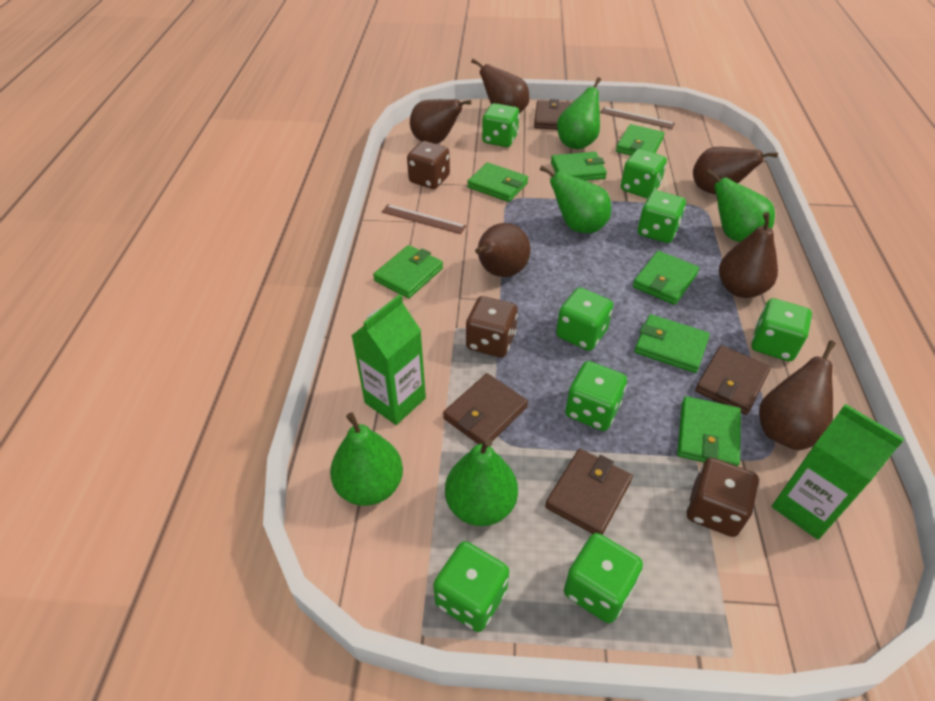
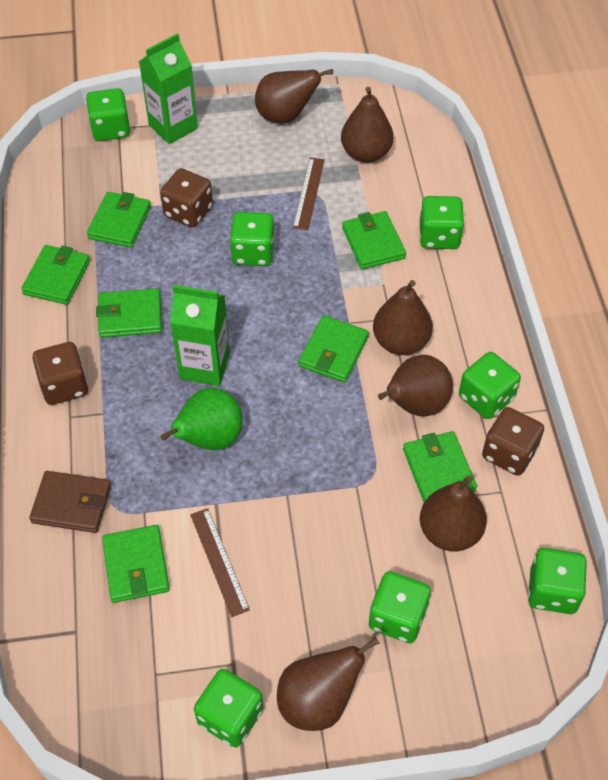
brown wallet: [443,373,528,444] [534,99,571,130] [545,449,633,535] [695,345,771,415] = 4 -> [29,471,111,533] = 1
green dice: [433,541,509,632] [482,103,519,147] [556,288,613,351] [564,533,643,623] [565,361,627,431] [621,149,667,198] [638,190,686,243] [751,298,812,361] = 8 -> [86,88,130,141] [194,669,263,747] [230,212,275,266] [369,571,431,643] [420,196,464,249] [459,352,521,419] [528,548,587,614] = 7
green pear: [330,412,403,506] [445,438,518,526] [540,166,611,233] [557,77,601,149] [706,170,775,242] = 5 -> [161,387,243,450] = 1

